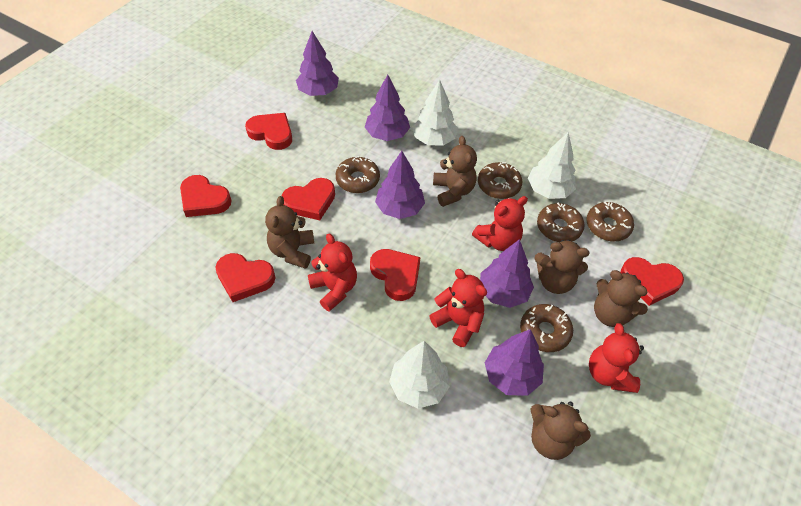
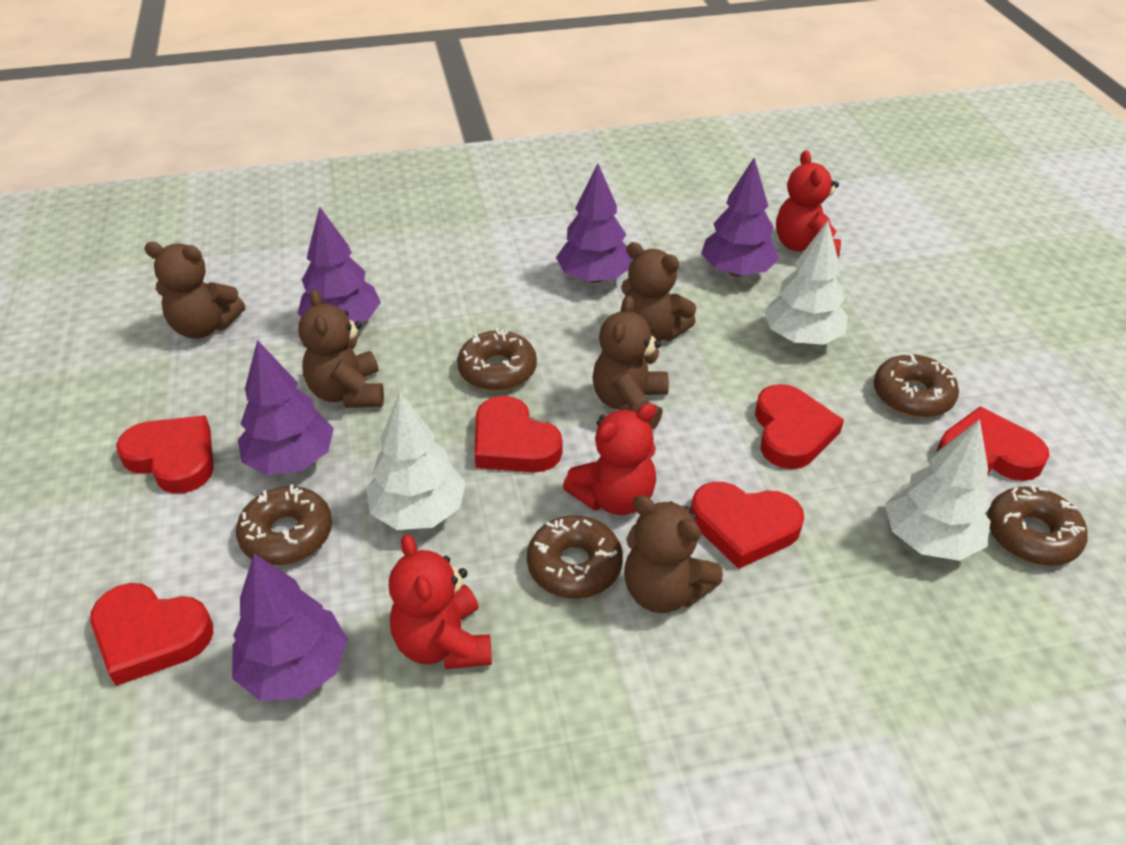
red teddy bear: [308,233,357,311] [429,269,487,347] [472,196,528,251] [589,323,644,393] = 4 -> [389,534,492,669] [563,403,656,515] [776,150,841,258] = 3

